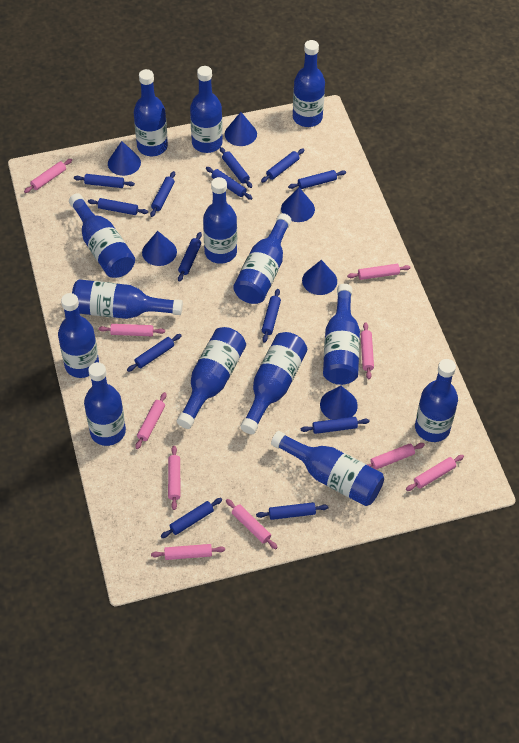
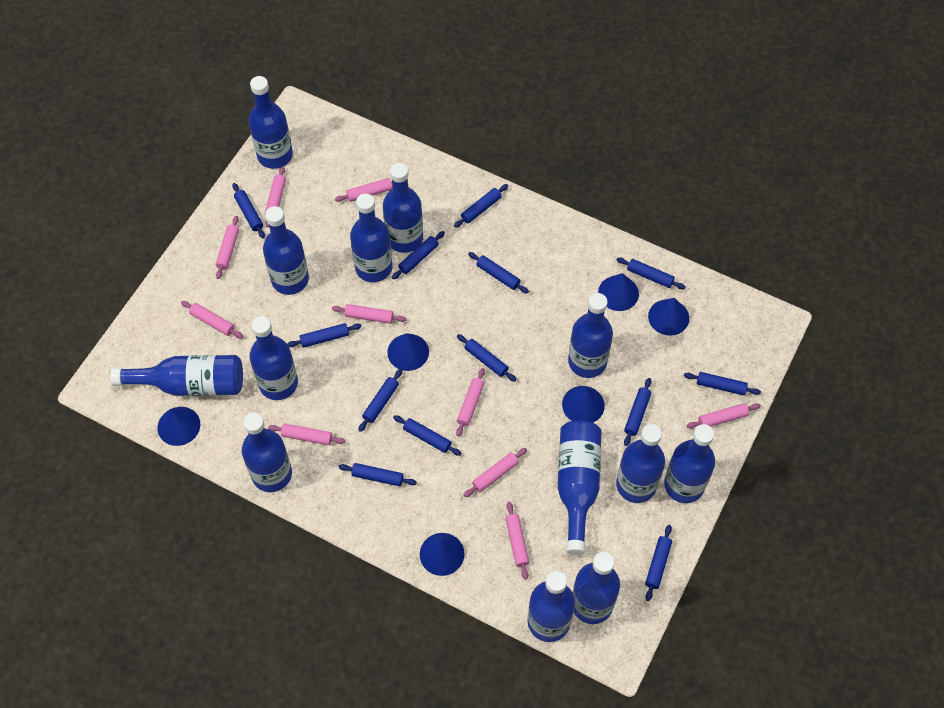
blue bottle: [58,293,99,378] [69,193,135,278] [72,279,183,319] [84,362,126,446] [134,69,168,156] [177,327,246,429] [190,66,223,153] [203,177,237,264] [233,213,292,304] [240,332,307,434] [271,431,384,506] [293,40,325,127] [323,284,360,385] [415,359,458,442] = 14 -> [110,355,243,396] [242,413,292,492] [248,76,293,169] [250,316,298,400] [263,206,309,295] [350,194,393,282] [383,163,423,253] [527,571,575,642] [558,420,601,555] [568,293,613,378] [572,552,620,624] [616,424,665,503] [664,424,715,503] = 13

